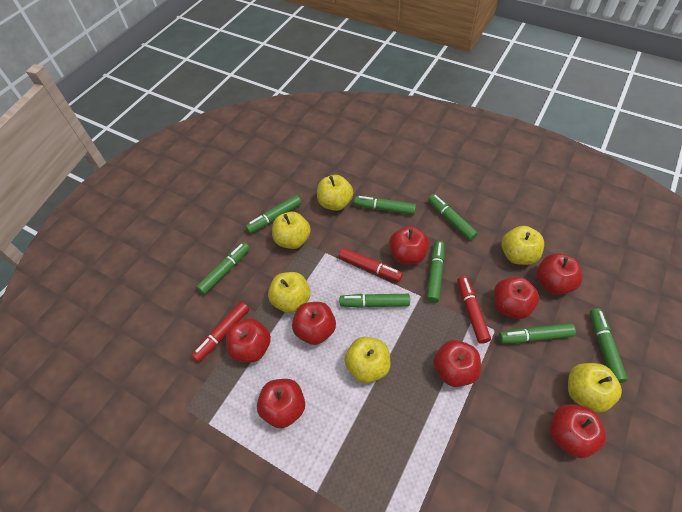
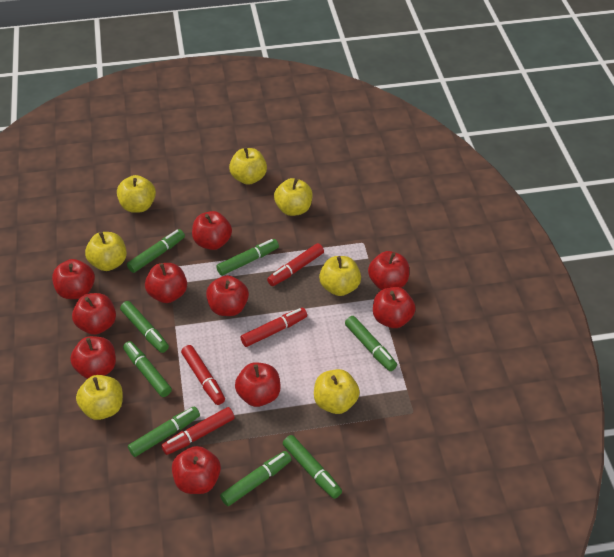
red apple: [226,318,271,362] [257,379,305,428] [292,302,336,345] [389,226,429,265] [433,340,481,387] [494,277,539,319] [536,253,582,295] [550,404,606,458] = 8 -> [52,259,95,299] [70,336,116,379] [72,293,116,335] [145,263,187,303] [172,446,221,494] [192,211,232,250] [206,275,249,316] [235,362,281,407] [368,251,409,290] [373,287,416,328] = 10
red marker: [191,302,250,362] [339,248,403,282] [457,276,491,344] = 3 -> [161,407,235,455] [181,345,225,405] [241,308,307,347] [267,243,324,286] = 4
yellow apple: [268,272,310,313] [272,212,311,249] [317,175,353,211] [344,337,390,383] [502,226,544,265] [568,363,622,413] = 6 -> [76,375,123,420] [85,232,127,271] [117,175,156,213] [229,147,267,185] [274,178,313,216] [314,369,360,414] [319,256,361,296] = 7

